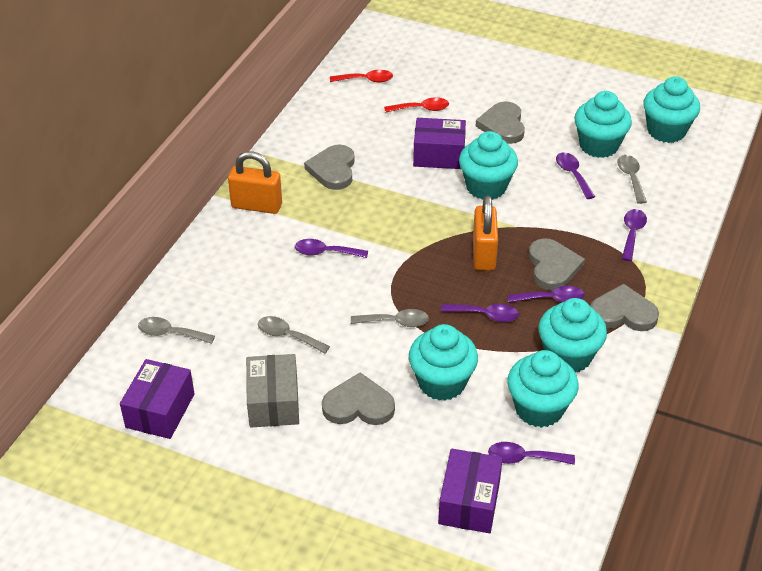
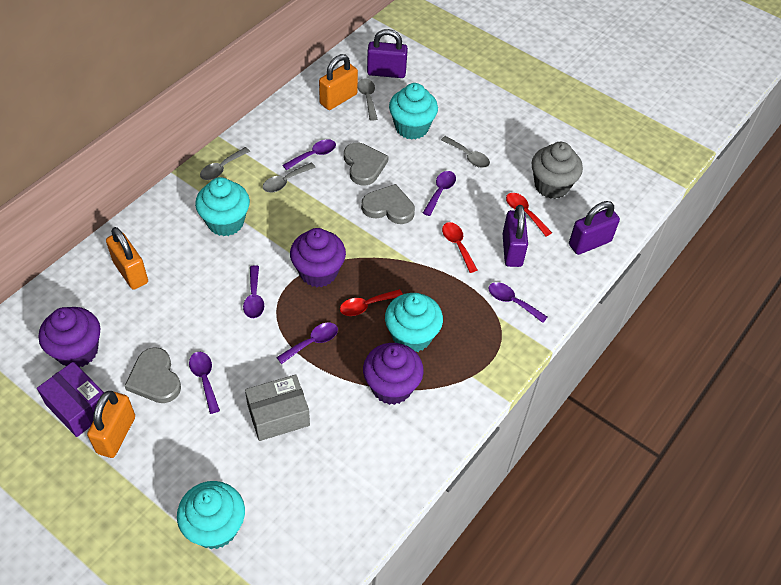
grey cupcake: none = 0 -> [532,142,583,199] = 1
grey heart: [304,144,355,190] [322,372,395,425] [475,101,525,144] [529,238,585,290] [591,284,659,331] = 5 -> [124,347,181,403] [344,143,389,186] [361,184,415,224] = 3
orange padlock: [228,151,282,214] [473,196,498,271] = 2 -> [87,391,135,458] [106,227,148,290] [319,54,358,110] = 3
purple box: [120,359,195,439] [413,118,466,169] [438,449,503,533] = 3 -> [37,362,104,437] = 1
purple cupcake: none = 0 -> [39,307,100,367] [290,228,346,287] [363,343,424,405] = 3
purple padlock: none = 0 -> [367,29,408,78] [502,205,528,267] [569,201,620,255] = 3
red spoon: [330,70,393,83] [384,97,449,113] = 2 -> [340,289,403,316] [442,222,477,273] [506,193,552,236] = 3
turquoise cupcake: [409,324,478,401] [459,131,518,200] [507,350,579,428] [538,298,607,372] [574,91,632,158] [643,76,700,143] = 6 -> [177,481,245,549] [195,177,250,236] [385,293,443,352] [389,83,438,140] = 4

